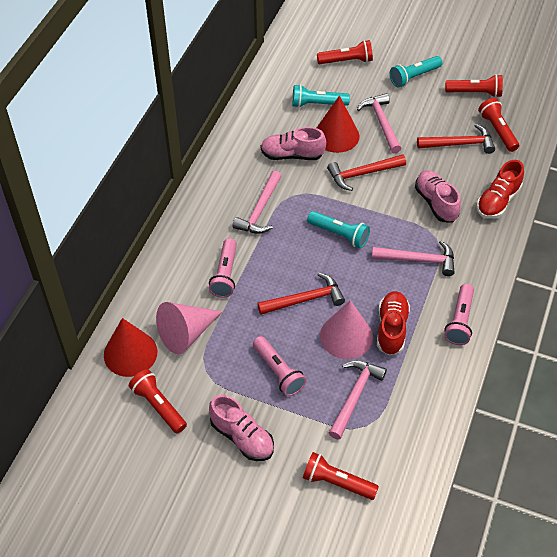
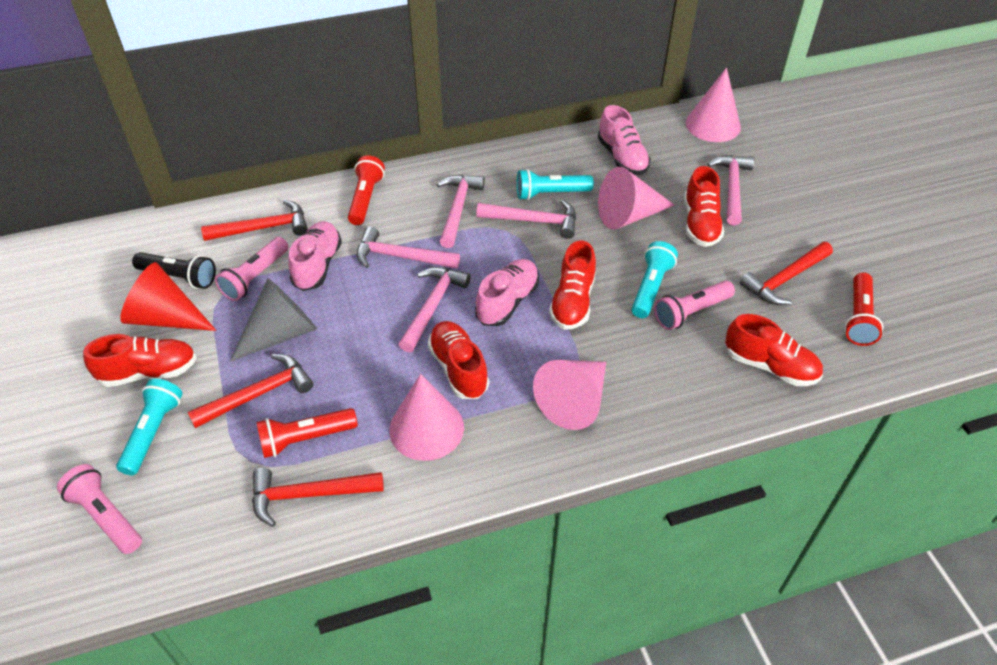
black flashlight: none = 0 -> [132,252,216,289] = 1
grey cone: none = 0 -> [230,278,317,362] = 1
pink cone: [156,302,223,354] [320,301,373,359] = 2 -> [389,374,464,461] [533,360,606,430] [598,167,675,229] [686,68,741,142] = 4
pink hammer: [232,171,281,234] [329,360,387,440] [357,93,401,153] [372,241,455,276] = 4 -> [356,227,460,269] [398,267,471,353] [437,175,485,248] [476,200,576,239] [707,155,754,225] = 5
red cone: [104,318,158,377] [317,96,360,153] = 2 -> [120,262,216,331] = 1
red flashlight: [129,369,187,434] [303,452,379,500] [317,40,373,64] [445,74,503,98] [478,98,519,152] = 5 -> [256,408,358,458] [348,156,385,225] [844,272,883,346] = 3
red hammer: [257,273,345,315] [327,154,406,191] [417,124,495,154] = 3 -> [188,354,313,428] [201,200,308,241] [252,468,384,527] [740,242,833,305] = 4
red shoe: [377,291,410,356] [477,160,524,219] = 2 -> [83,334,197,387] [428,321,489,399] [549,241,596,330] [684,166,724,247] [725,314,823,386] = 5

